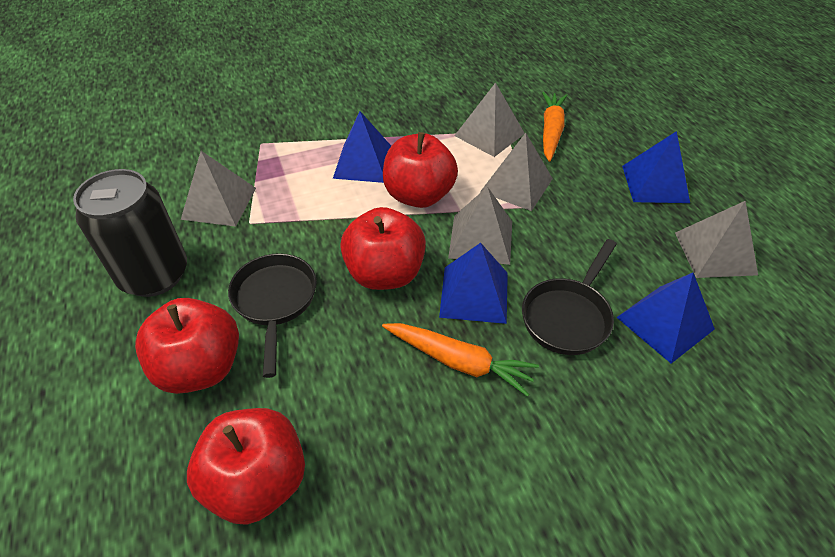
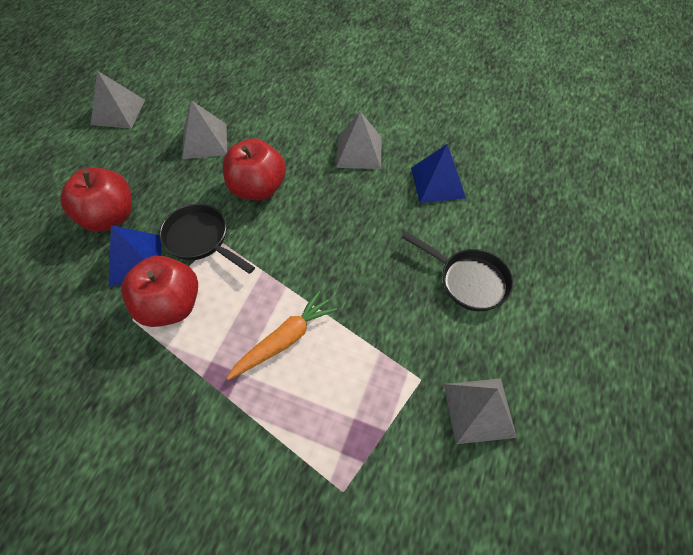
black can: [73,169,187,297] = 1 -> none = 0
blue pyramid: [333,111,391,183] [439,243,508,324] [616,273,715,363] [622,131,690,203] = 4 -> [109,225,161,286] [411,144,466,203] = 2
grey pyramid: [181,151,256,227] [448,186,512,265] [454,82,525,157] [480,133,553,211] [675,201,758,278] = 5 -> [90,71,145,129] [182,100,227,159] [336,111,381,169] [444,378,517,444] = 4
orange carrot: [382,323,539,397] [542,92,567,162] = 2 -> [226,291,337,380] = 1
red apple: [135,298,239,394] [187,408,305,525] [340,207,426,290] [383,132,458,208] = 4 -> [60,168,132,232] [121,256,198,327] [223,138,286,200] = 3

